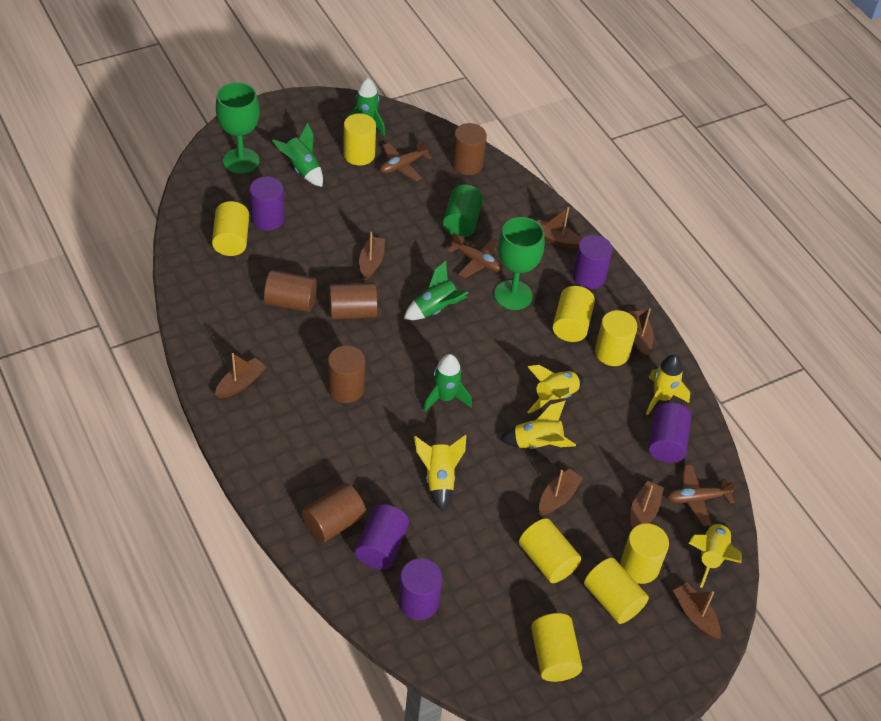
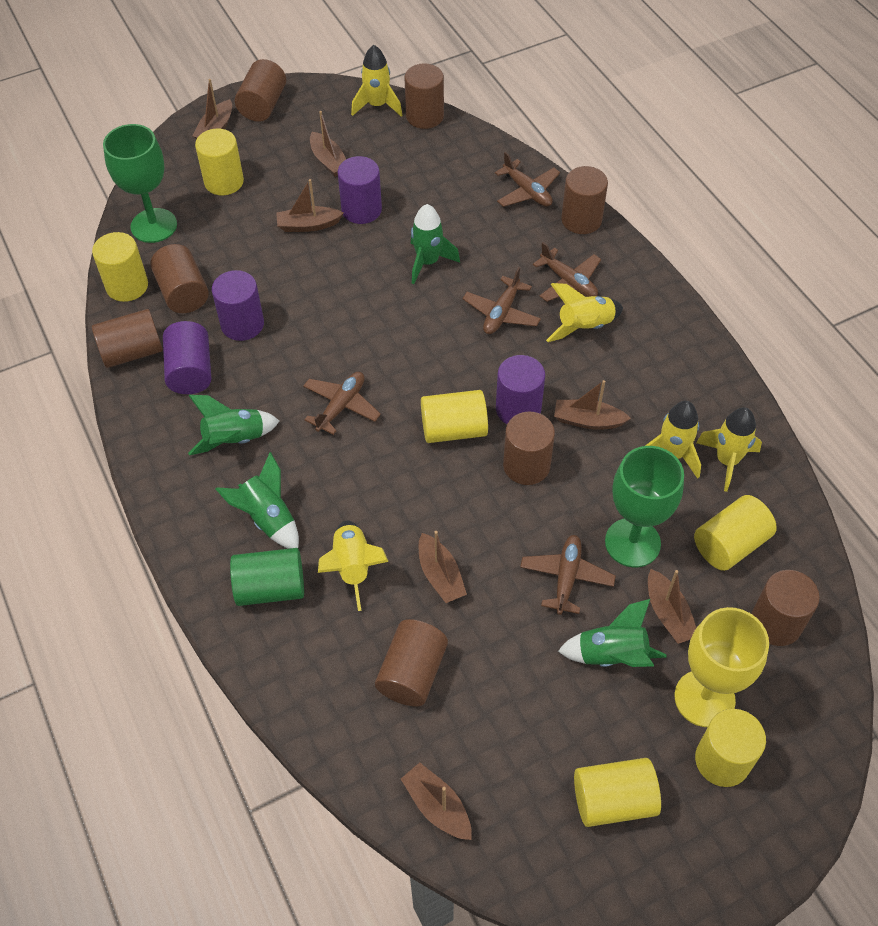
brown cylinder: [264,270,317,312] [302,483,366,543] [328,346,365,403] [329,282,378,320] [452,123,487,175] = 5 -> [92,309,163,368] [150,244,209,313] [235,59,286,122] [375,619,448,707] [404,63,444,129] [503,411,555,485] [561,166,608,234] [751,570,820,646] = 8
brown plane: [380,140,432,181] [447,232,503,278] [667,465,737,526] = 3 -> [303,372,381,435] [463,267,541,334] [495,152,560,207] [520,535,616,615] [533,242,601,302] = 5
purple cylinder: [249,177,285,231] [355,504,409,570] [398,558,442,620] [573,235,613,289] [649,402,691,463] = 5 -> [163,321,211,394] [212,270,264,341] [338,156,382,224] [496,355,545,424] = 4
yellow cylinder: [212,201,249,256] [343,113,376,166] [519,518,581,583] [531,613,582,682] [553,286,595,342] [584,558,649,624] [595,310,638,366] [620,523,669,584] = 8 -> [92,232,148,302] [195,129,244,195] [421,390,488,443] [574,758,661,827] [694,495,777,571] [695,709,766,787] = 6
yellow goblet: none = 0 -> [674,607,769,727] = 1

